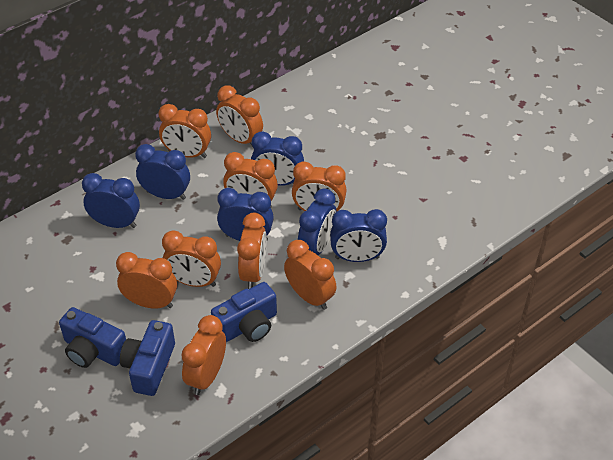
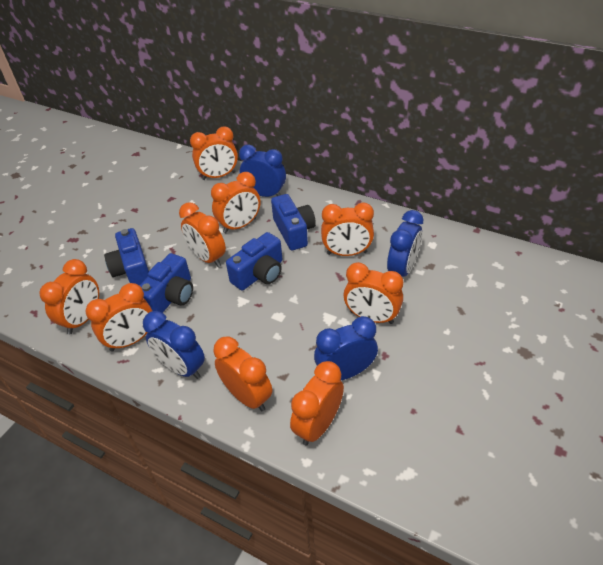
blue camera: [59,307,126,368] [120,320,175,396] [211,282,277,342] = 3 -> [104,228,149,285] [139,253,193,313] [226,232,282,290] [271,194,316,250] = 4
blue clock: [82,173,140,228] [135,144,190,200] [217,188,274,241] [251,131,304,186] [298,188,336,255] [330,209,387,262] = 6 -> [143,311,205,379] [239,145,286,197] [314,316,378,380] [387,210,423,277] = 4

